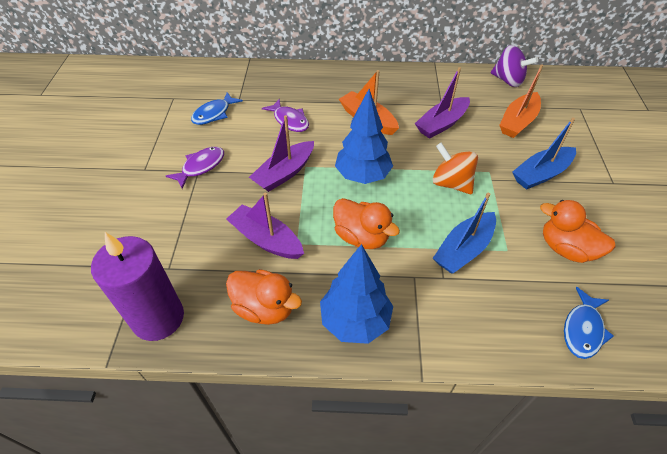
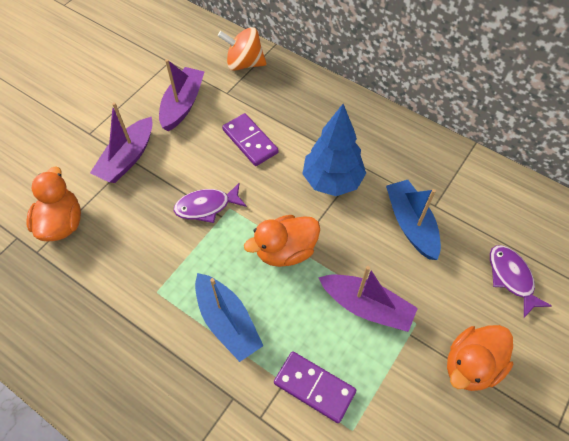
blue fish: [191,92,243,125] [564,287,614,359] = 2 -> none = 0
blue tree: [320,244,393,344] [335,89,393,184] = 2 -> [302,104,366,196] = 1
orange boat: [339,70,399,135] [499,64,543,138] = 2 -> none = 0
purple candle: [91,232,184,341] = 1 -> none = 0
purple domino: none = 0 -> [222,113,279,166] [274,351,356,423] = 2
purple spinning top: [491,45,538,87] = 1 -> none = 0

